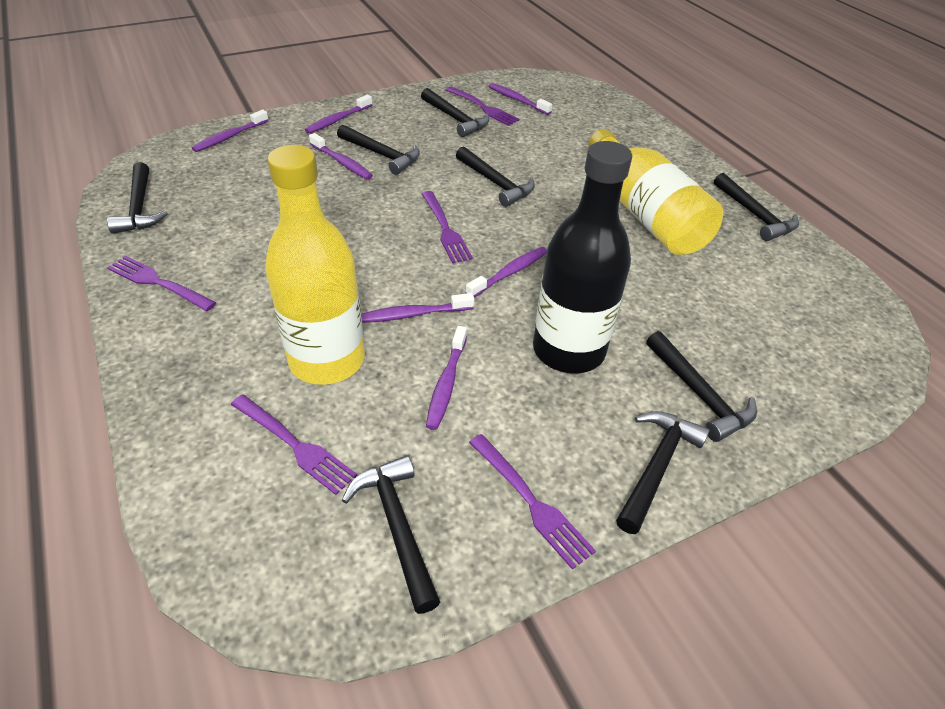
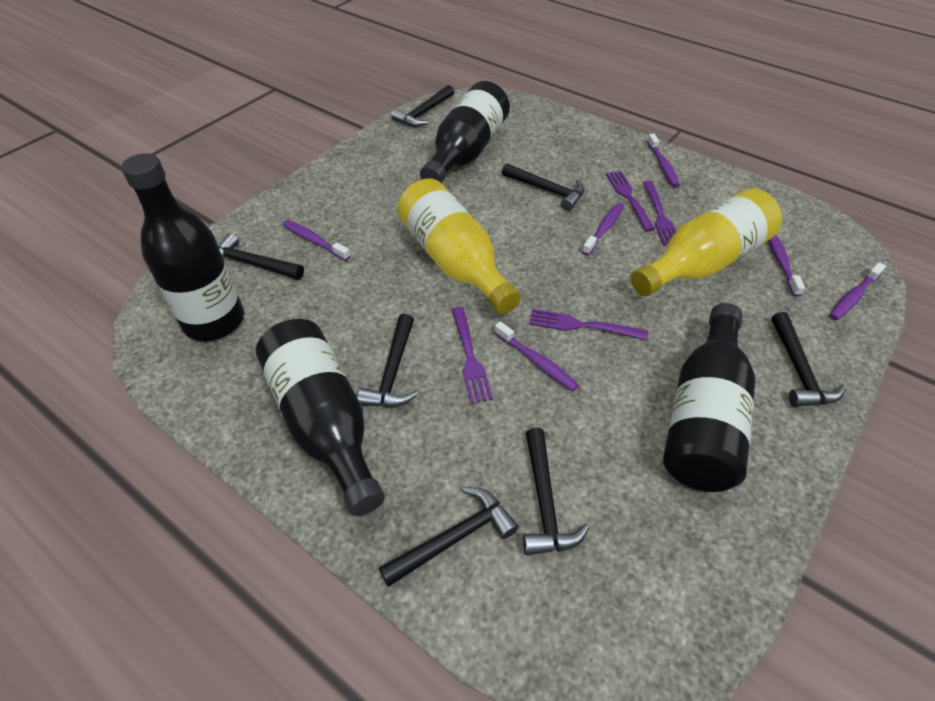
black bottle: [533,141,632,373] = 1 -> [121,153,244,341] [256,319,385,516] [420,81,510,183] [663,303,756,492] = 4
black hammer: [107,162,168,234] [337,125,420,175] [342,455,440,614] [421,88,489,137] [456,147,535,207] [616,411,710,534] [646,331,757,442] [714,173,799,241] = 8 -> [218,233,304,280] [357,314,418,407] [379,487,519,587] [391,85,454,127] [502,163,585,211] [523,427,590,556] [771,312,846,407] = 7
purple fork: [107,256,216,311] [231,394,357,495] [422,191,473,263] [445,86,519,126] [469,434,596,570] = 5 -> [451,307,493,403] [529,309,648,340] [606,171,655,231] [643,181,676,246] = 4
purple toothbrush: [192,110,269,152] [305,95,372,134] [309,133,373,180] [361,293,474,323] [426,326,467,430] [466,247,547,297] [489,83,552,115] = 7 -> [283,220,350,261] [494,321,579,391] [582,203,624,255] [647,134,680,187] [768,235,805,297] [829,262,886,320] = 6

